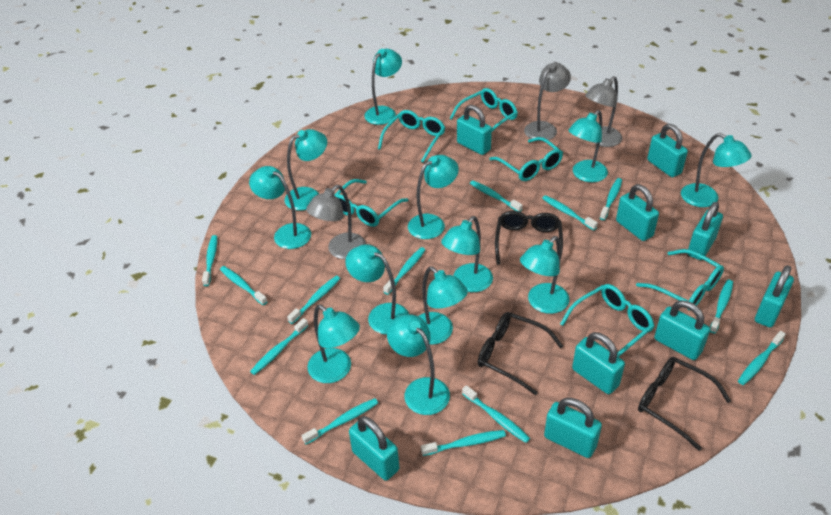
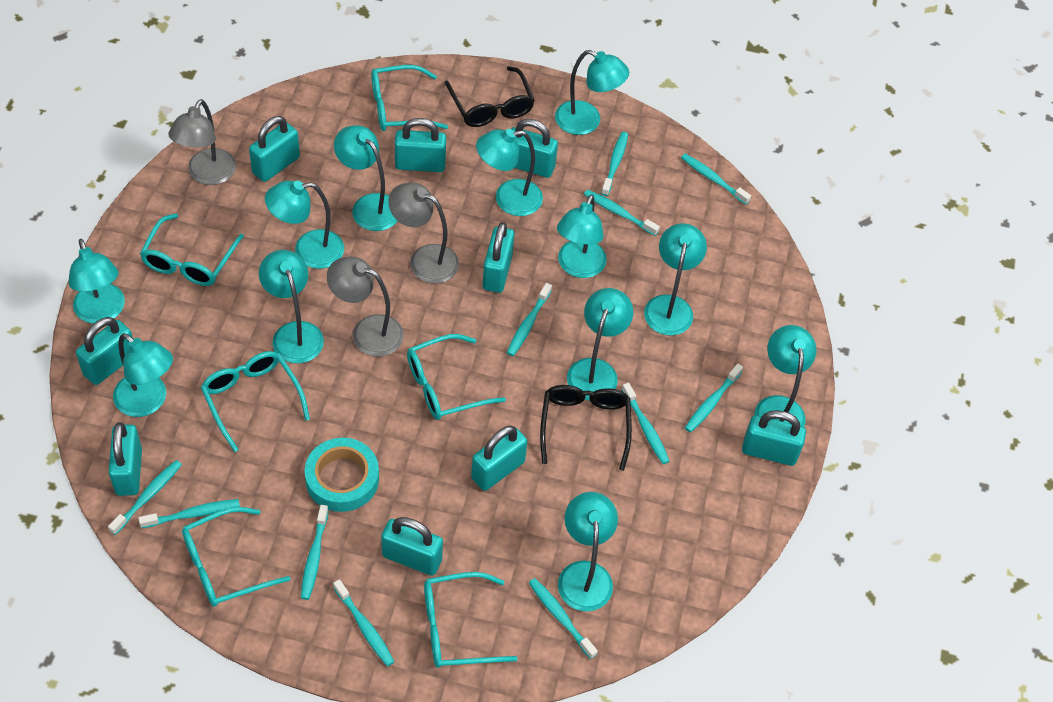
black glasses: [478,312,563,395] [495,211,563,265] [638,357,731,451] = 3 -> [445,66,535,127] [540,385,632,471] = 2
turquoise tape: none = 0 -> [305,438,379,512] = 1
turquoise toothbrush: [202,235,217,286] [220,266,268,305] [250,318,309,375] [287,276,340,324] [302,398,378,445] [383,247,426,295] [421,430,506,456] [462,385,530,443] [470,181,523,212] [542,195,598,230] [600,178,622,220] [710,280,733,333] [738,331,786,385] = 13 -> [108,460,182,535] [138,499,240,528] [301,505,329,600] [333,579,394,666] [507,283,552,356] [529,578,598,659] [584,190,660,236] [601,132,628,196] [622,383,670,464] [681,154,751,205] [685,364,743,432] = 11

